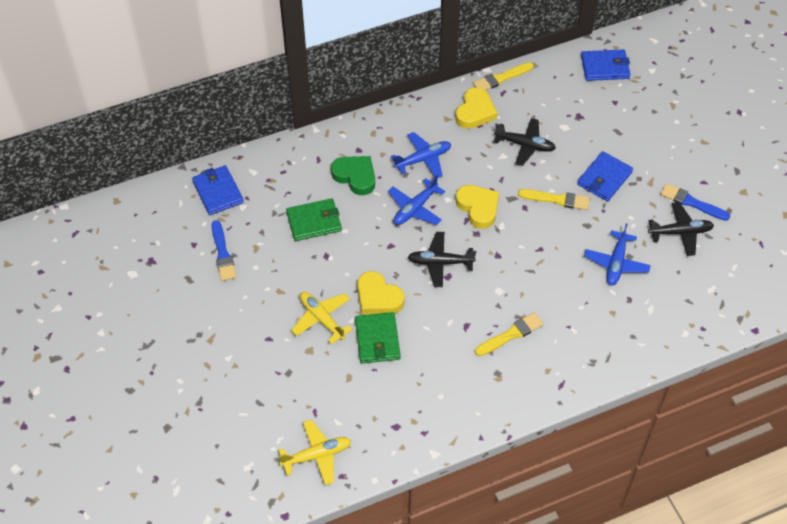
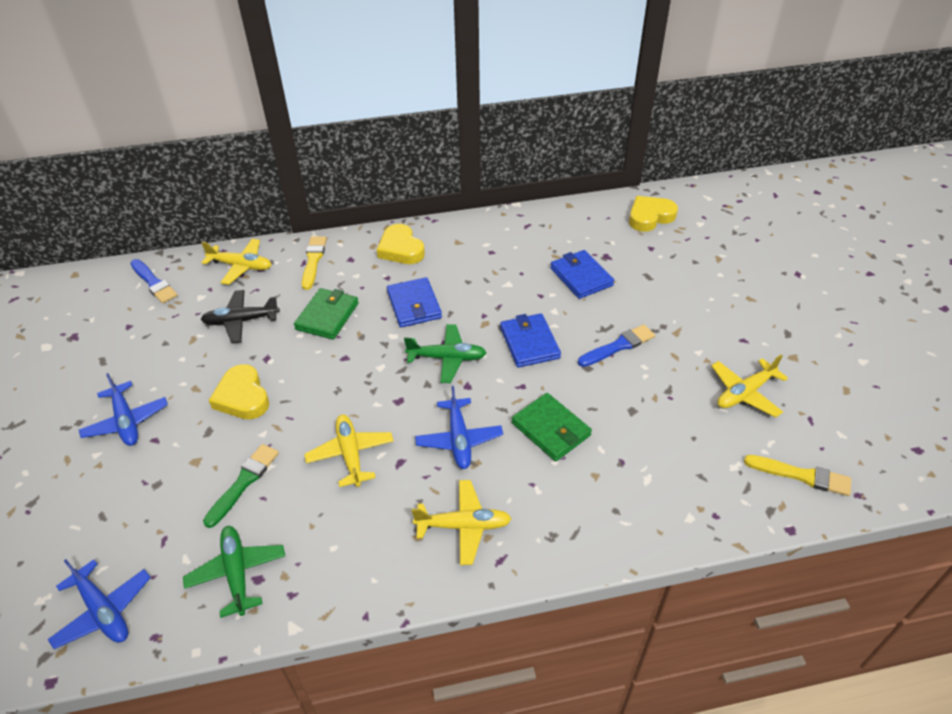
black plane: [408,232,476,287] [494,118,556,166] [648,202,714,256] = 3 -> [201,290,280,343] = 1
green brush: none = 0 -> [203,444,279,528] = 1
green heart: [331,156,375,195] = 1 -> none = 0
green plane: none = 0 -> [183,526,285,618] [404,324,487,383] = 2
yellow brush: [473,62,534,90] [475,313,543,356] [518,189,590,210] = 3 -> [302,236,327,290] [744,455,851,496] = 2
yellow plane: [279,420,351,485] [291,292,353,344] = 2 -> [201,239,271,285] [304,414,394,487] [412,480,512,565] [711,355,788,417] = 4

